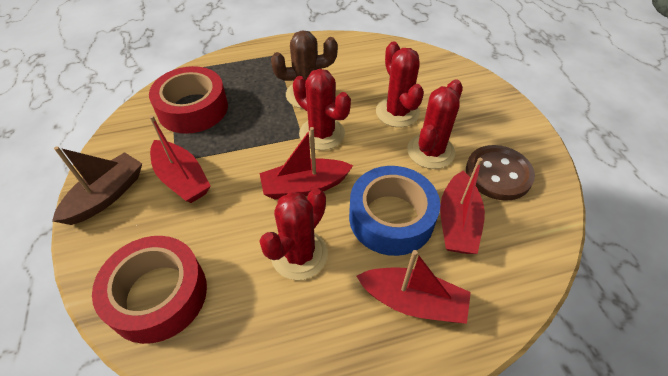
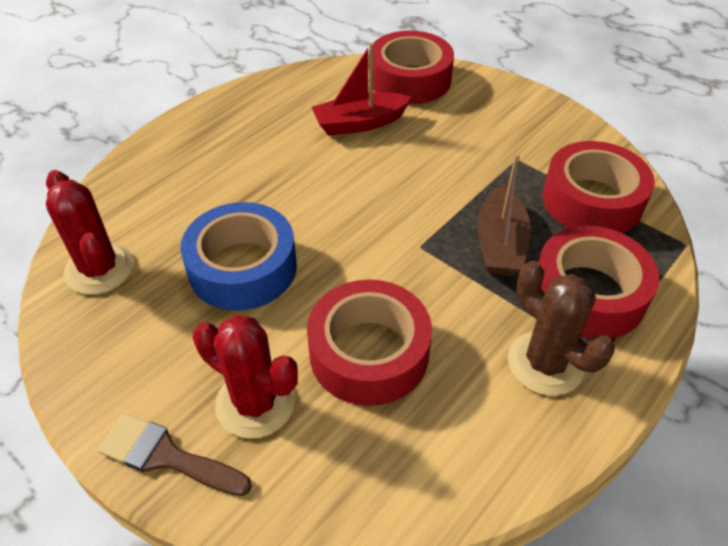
brown brush: none = 0 -> [98,413,252,496] = 1
brown button: [466,145,535,201] = 1 -> none = 0
red boat: [149,115,211,203] [260,127,353,200] [356,250,471,324] [440,158,485,254] = 4 -> [312,43,412,136] = 1
red cactus: [259,189,328,280] [293,69,351,150] [376,41,424,127] [407,79,463,169] = 4 -> [46,170,134,295] [192,315,298,439] = 2
red tape: [92,236,207,344] [149,66,228,134] = 2 -> [307,279,432,406] [373,30,454,104] [538,226,659,339] [542,141,655,233] = 4

